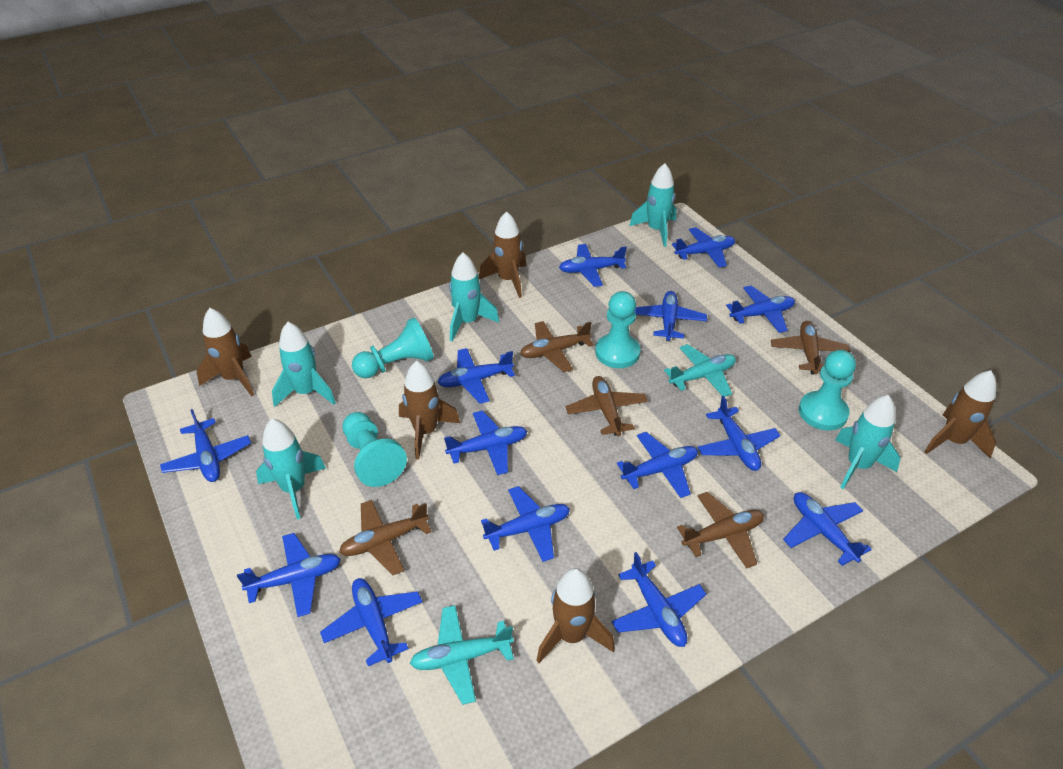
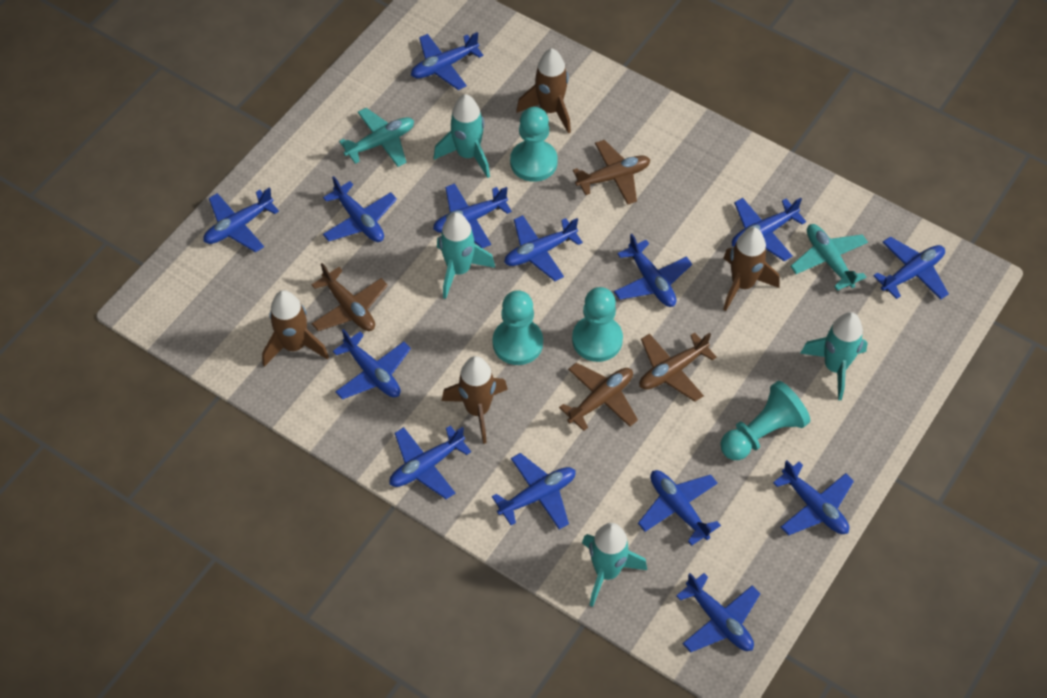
brown plane: [339,500,432,575] [520,321,594,372] [566,376,648,436] [677,492,764,569] [771,321,850,374] = 5 -> [311,263,388,331] [559,363,638,431] [573,140,650,205] [639,333,717,402] = 4
brown rocket: [197,308,254,396] [399,361,460,460] [479,211,527,298] [536,568,615,663] [924,370,996,459] = 5 -> [262,290,329,367] [442,356,508,444] [516,48,571,133] [723,227,779,311] = 4
turquoise rocket: [256,419,326,520] [272,322,336,407] [449,253,499,341] [629,163,677,247] [835,395,900,489] = 5 -> [434,94,490,178] [437,212,495,299] [582,523,647,607] [800,312,868,400] = 4

